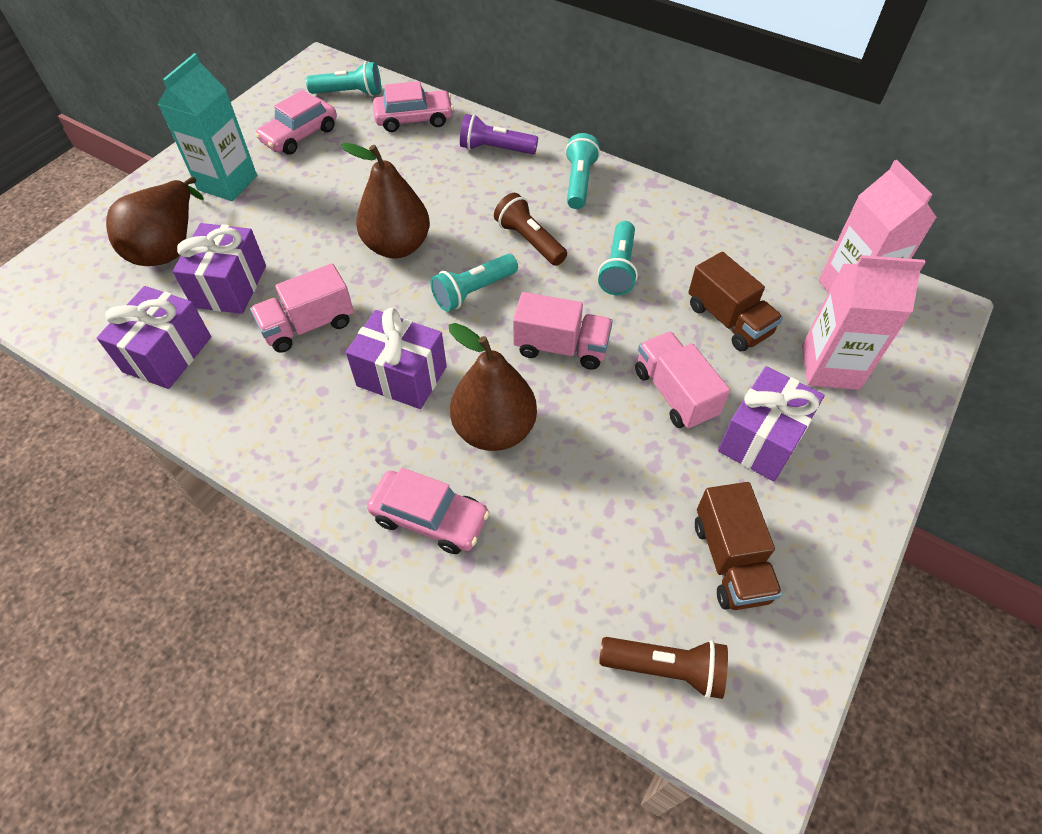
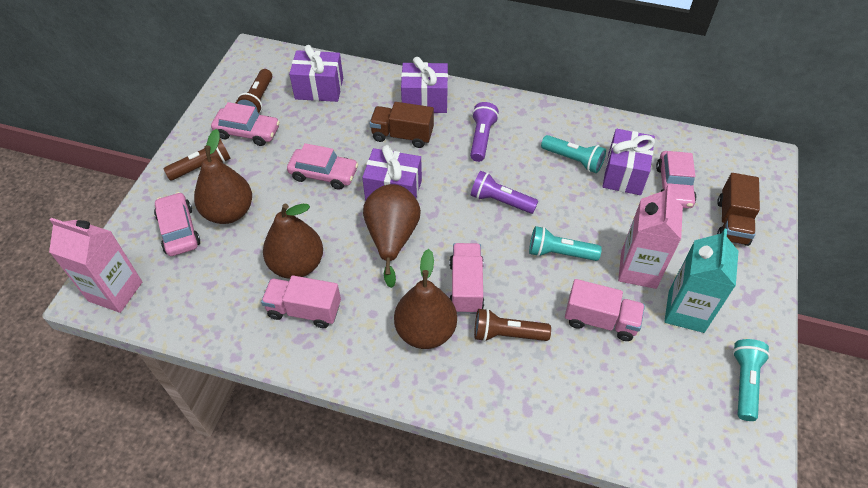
brown flashlight: [494,193,567,266] [599,637,728,699] = 2 -> [164,139,231,181] [236,69,272,113] [474,308,551,342] = 3
brown pear: [106,177,204,266] [341,143,430,258] [449,323,537,451] = 3 -> [194,129,252,224] [263,203,323,279] [363,184,421,288] [394,249,457,349] = 4
pink car: [255,90,337,155] [367,467,490,554] [373,81,454,132] = 3 -> [154,192,200,256] [211,102,280,146] [287,143,358,190] [656,151,697,208] = 4
purple flashlight: [460,114,538,154] = 1 -> [470,102,499,162] [471,171,538,214] = 2
turquoise flashlight: [306,61,381,96] [430,254,518,312] [565,133,600,209] [598,221,638,295] = 4 -> [529,226,602,261] [541,135,606,173] [733,339,770,421] = 3

